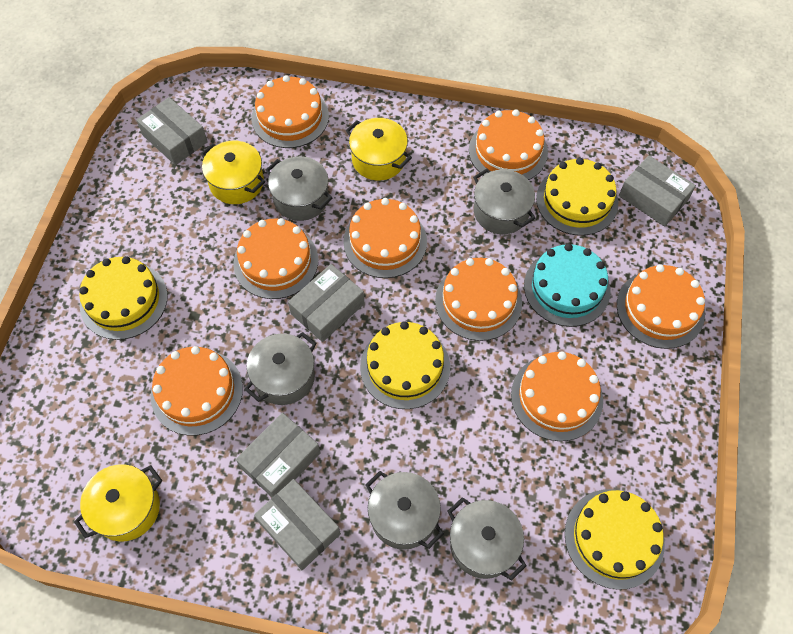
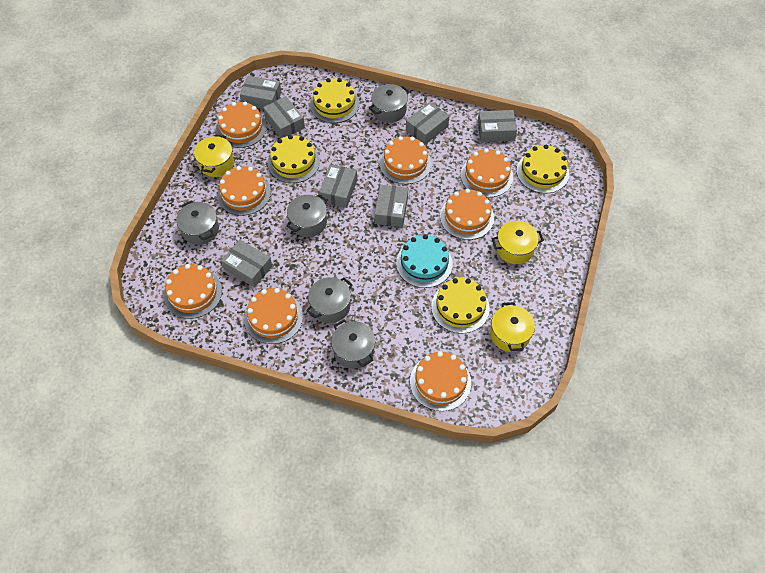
grey box: [136,97,208,165] [236,413,321,497] [254,479,341,570] [288,264,365,342] [619,156,696,226] = 5 -> [221,240,272,287] [240,76,281,109] [263,96,305,138] [319,164,357,208] [375,185,408,227] [406,102,449,145] [477,110,517,142] = 7

